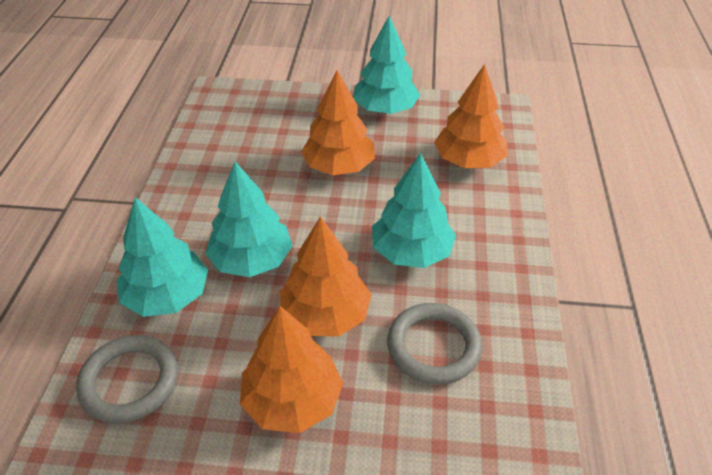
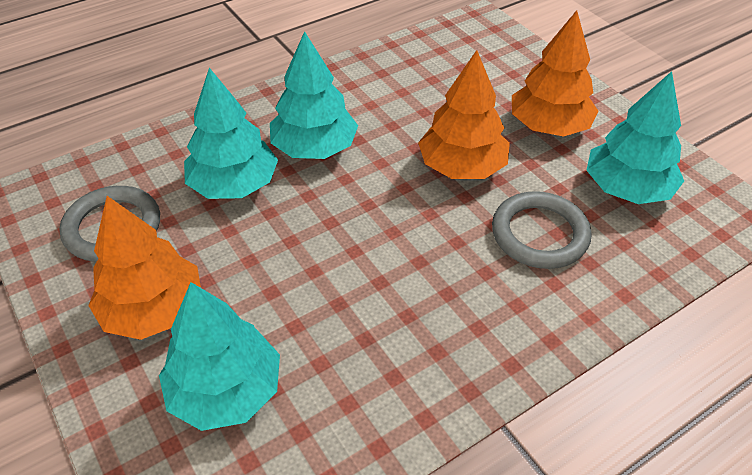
orange tree: [240,306,343,433] [280,216,372,337] [301,70,375,175] [434,64,508,168] = 4 -> [88,196,201,340] [418,50,510,179] [512,10,598,137] = 3

